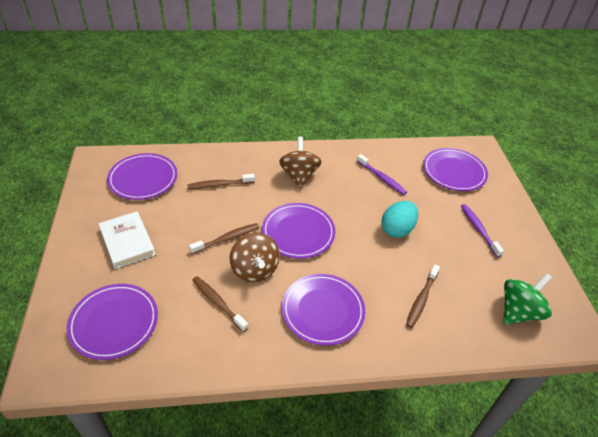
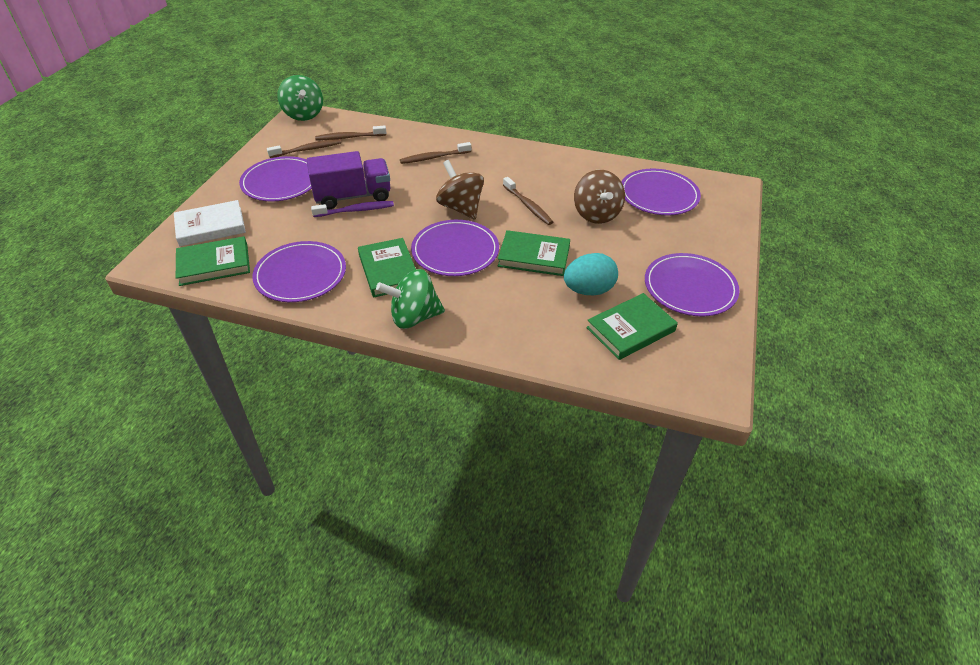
green book: none = 0 -> [176,236,250,286] [358,238,416,297] [498,230,570,276] [586,293,678,360] = 4
green spinning top: [503,273,552,324] = 1 -> [277,75,323,121] [376,269,445,329] = 2
purple toothbrush: [357,154,407,195] [461,204,504,257] = 2 -> [311,201,394,217] = 1
purple truck: none = 0 -> [307,151,390,209] = 1

